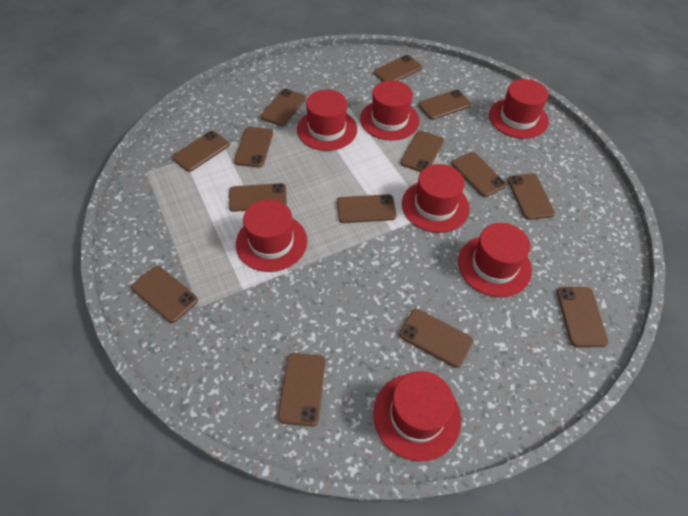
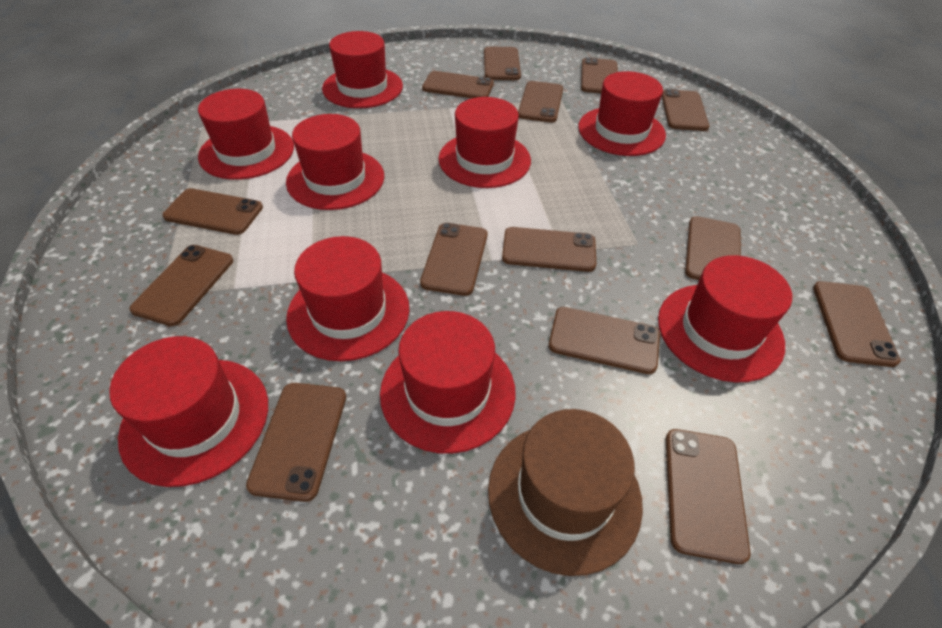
brown hat: none = 0 -> [488,409,643,576] = 1
red hat: [236,199,307,272] [297,90,357,151] [360,80,420,140] [373,371,461,462] [402,164,470,233] [458,223,532,297] [489,79,549,139] = 7 -> [109,336,268,487] [198,89,294,180] [286,114,384,210] [286,236,410,361] [322,31,403,108] [380,311,516,454] [438,97,531,188] [578,71,666,156] [658,255,792,382] = 9

